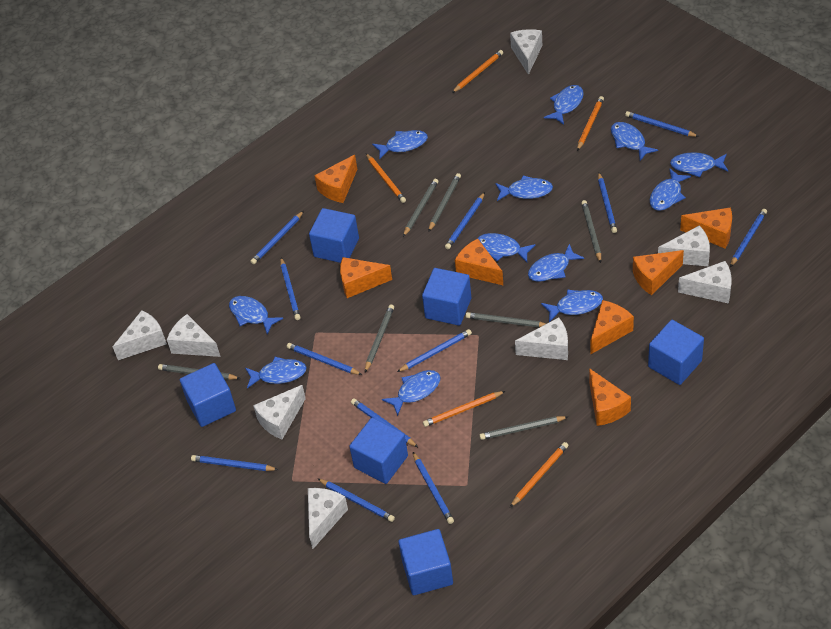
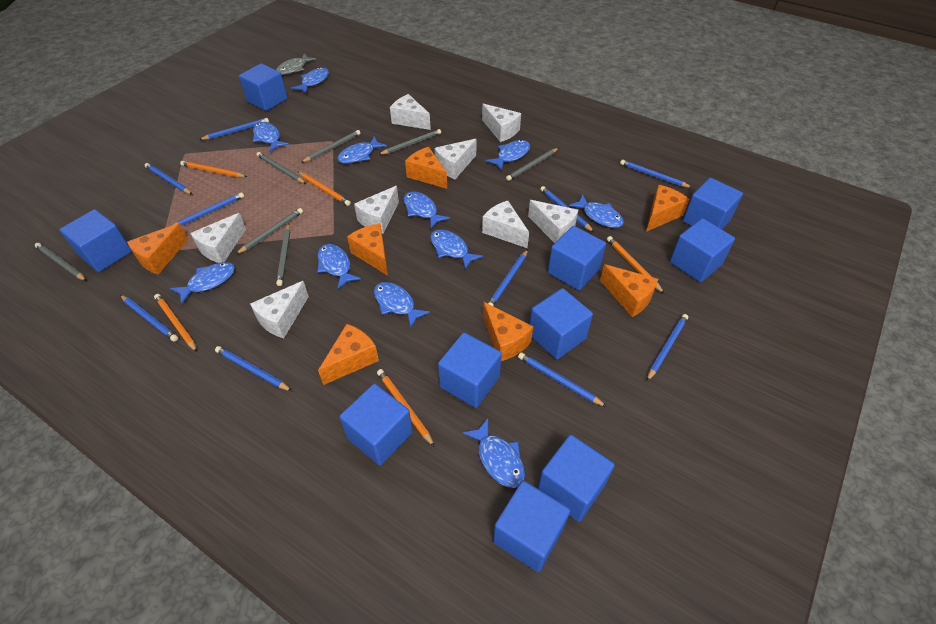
blue cube: [180,363,236,427] [309,208,359,263] [349,418,408,484] [398,529,453,595] [422,268,471,326] [648,320,704,385] = 6 -> [60,209,132,272] [239,63,287,111] [340,384,413,465] [438,333,502,408] [493,481,570,572] [530,288,593,359] [538,435,615,522] [548,226,606,290] [670,218,735,282] [683,178,743,229] = 10
blue fish: [229,296,283,334] [245,357,307,388] [372,130,428,160] [382,370,440,416] [477,233,535,262] [495,175,553,201] [528,244,584,282] [541,290,603,322] [544,85,584,125] [611,122,658,161] [650,169,691,211] [670,152,728,177] = 12 -> [170,262,235,305] [253,122,289,152] [291,67,329,94] [317,244,361,289] [338,136,387,164] [374,282,430,328] [403,192,450,229] [430,230,483,270] [462,418,525,488] [486,140,530,171] [569,194,624,228] = 11
blue pencil: [191,455,279,471] [250,211,304,264] [281,258,300,320] [287,343,362,375] [318,479,395,522] [351,398,418,447] [397,329,472,372] [413,452,454,524] [445,192,485,249] [598,173,617,233] [625,111,699,137] [730,209,767,267] = 12 -> [120,295,178,342] [145,163,193,195] [173,192,244,226] [199,118,269,140] [215,346,292,391] [488,249,528,306] [518,352,607,407] [540,186,594,232] [620,160,693,188] [647,314,688,381] = 10
grey fish: none = 0 -> [276,53,317,75] = 1

